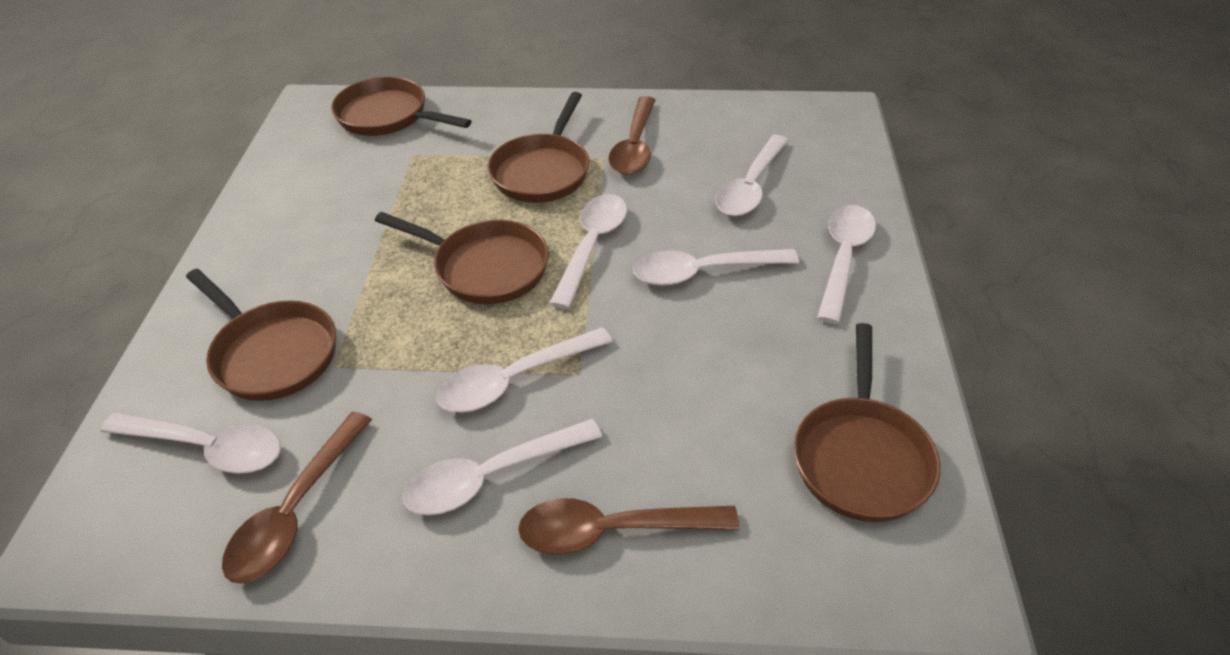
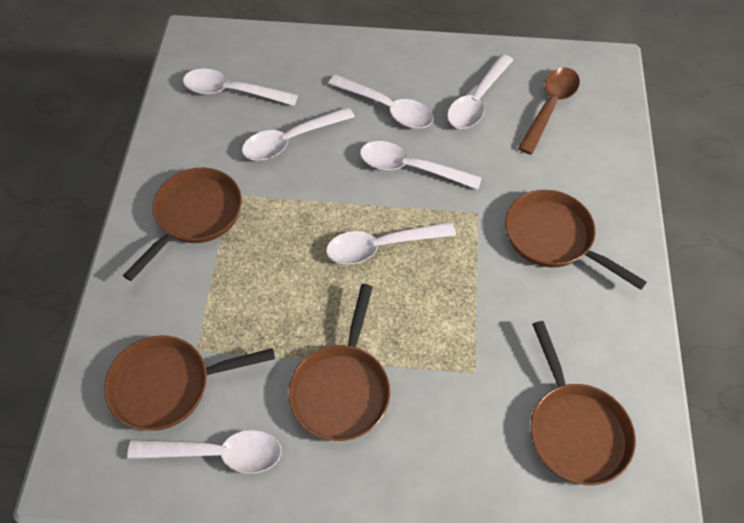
brown spoon: [222,412,372,584] [518,498,739,554] [608,96,655,175] = 3 -> [518,67,580,155] = 1

